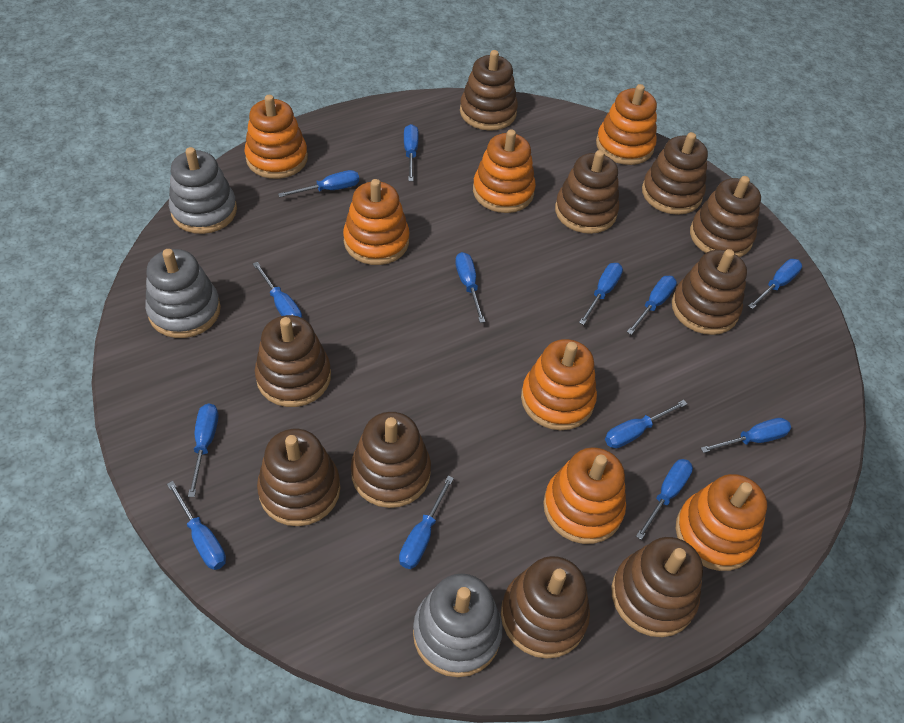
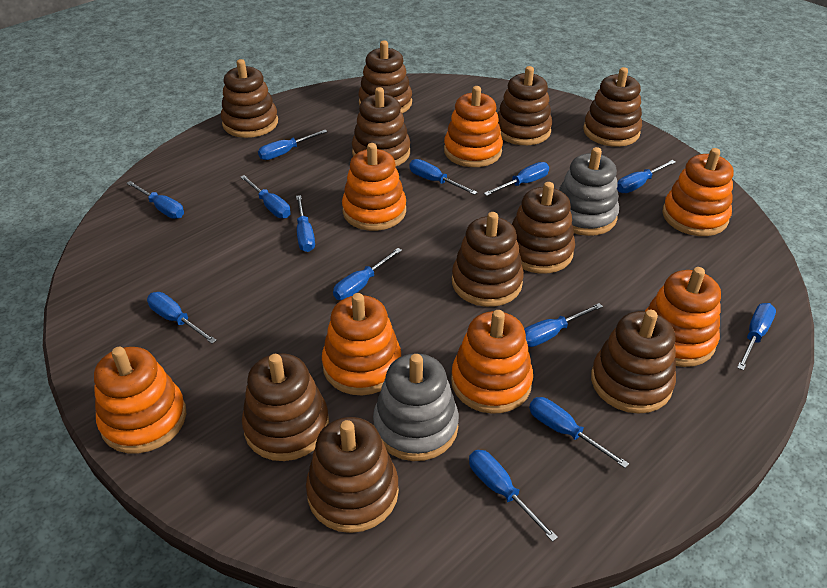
grey stacking toy: [145,249,221,338] [169,147,237,234] [413,574,503,677] = 3 -> [373,353,459,461] [559,147,619,236] = 2

